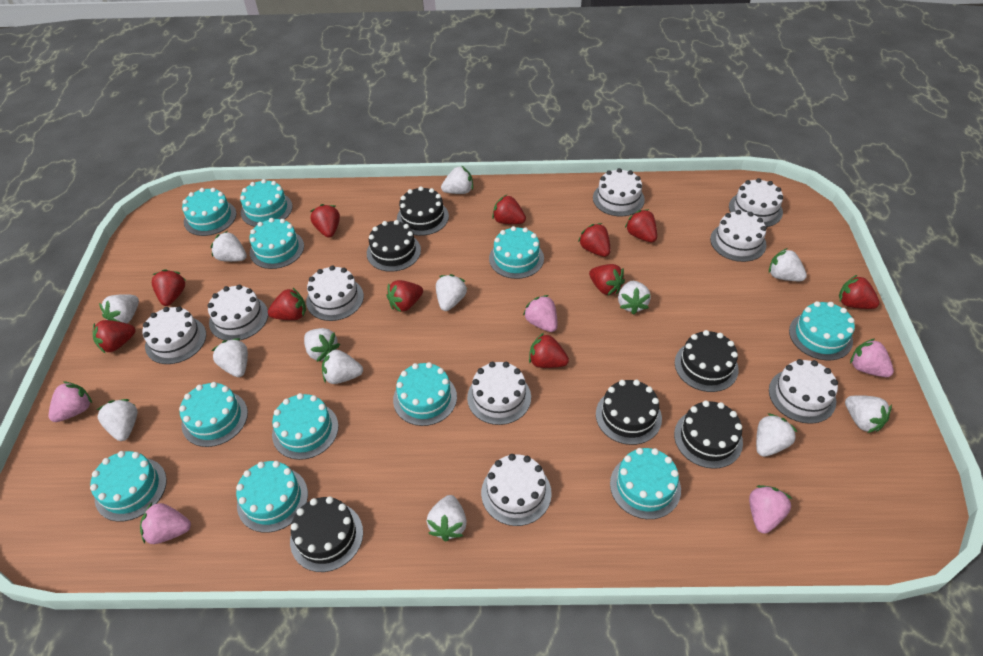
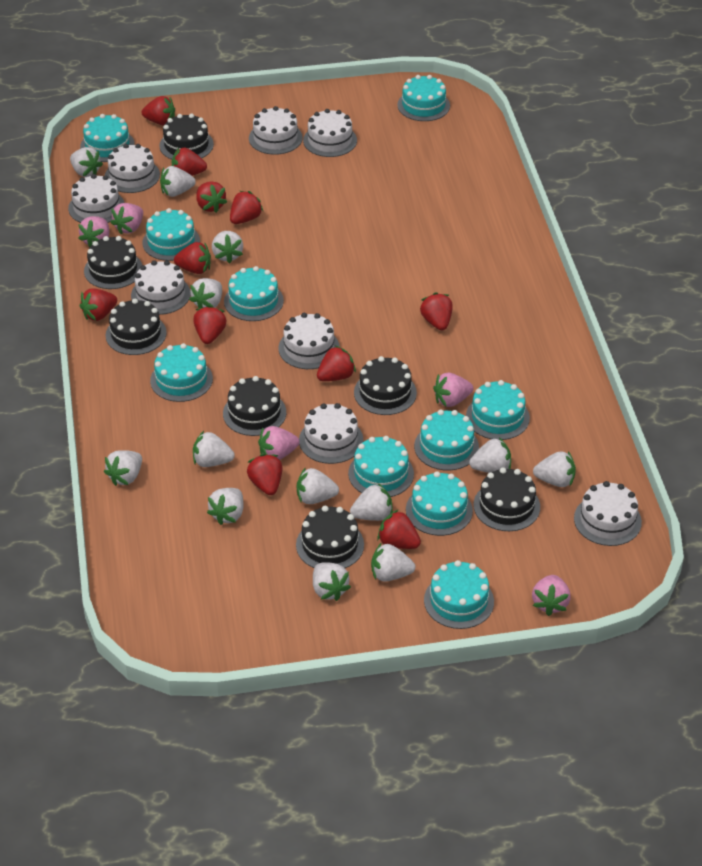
black cake: [290,496,363,572] [367,220,421,272] [397,186,449,236] [596,380,662,445] [674,401,743,469] [675,330,739,392] = 6 -> [84,236,142,289] [106,299,167,355] [160,114,214,160] [223,376,286,436] [296,506,364,568] [354,356,417,415] [473,467,540,531] = 7
turquoise cake: [90,451,167,522] [179,382,248,447] [182,188,236,236] [236,461,308,533] [240,179,293,227] [249,218,304,269] [272,393,339,460] [393,362,457,426] [489,226,544,279] [610,448,681,519] [789,301,855,360] = 11 -> [80,114,135,162] [143,208,200,261] [150,343,213,402] [224,266,284,321] [348,436,414,497] [397,75,450,121] [406,471,473,536] [414,410,479,470] [424,560,494,629] [466,380,530,440] = 10
white cake: [143,307,206,364] [208,285,268,341] [306,265,364,321] [467,362,531,425] [481,454,552,526] [593,168,645,216] [710,210,766,262] [729,178,783,227] [769,359,838,424] = 9 -> [68,174,124,223] [105,144,160,193] [131,260,191,315] [249,106,303,155] [279,313,340,369] [299,403,363,464] [303,109,357,157] [574,481,642,546] = 8

